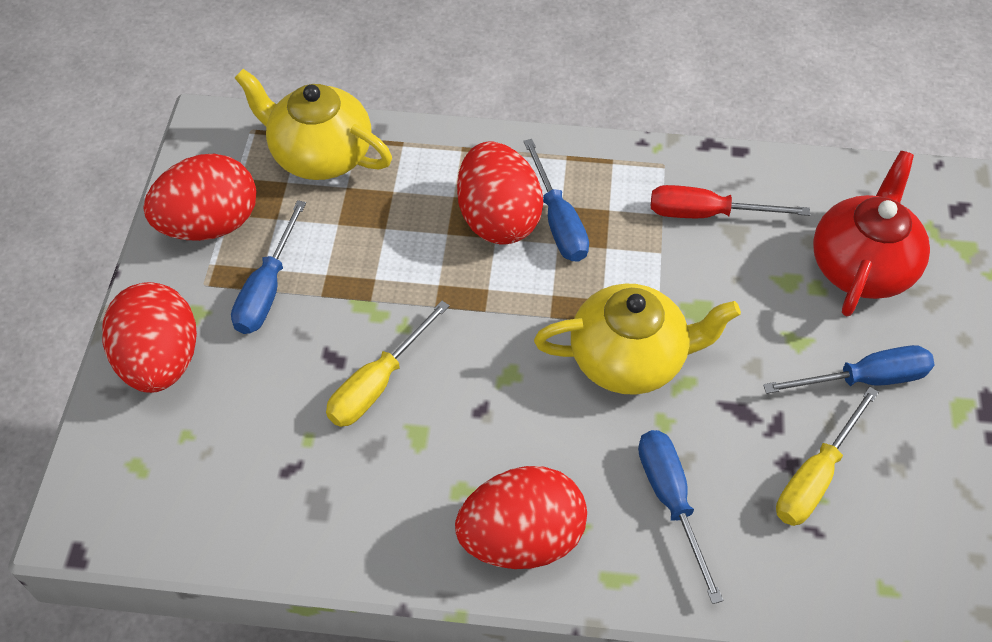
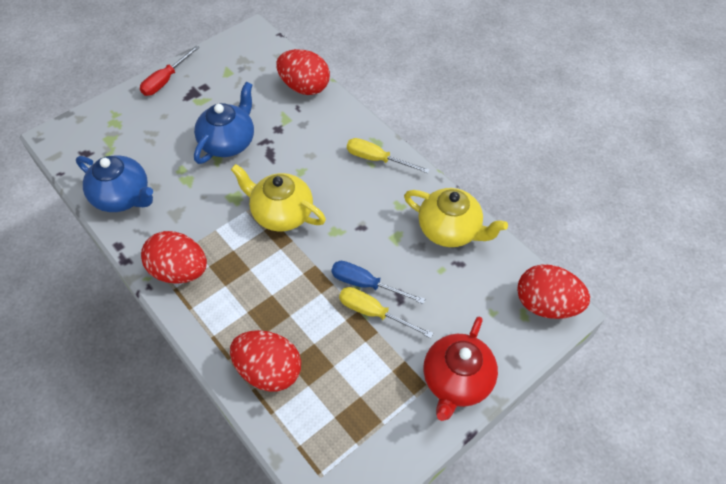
blue screwdriver: [231,200,306,334] [523,139,589,262] [638,430,724,604] [763,345,935,394] = 4 -> [331,261,425,304] = 1
blue teapot: none = 0 -> [76,155,153,212] [194,82,254,164] = 2

